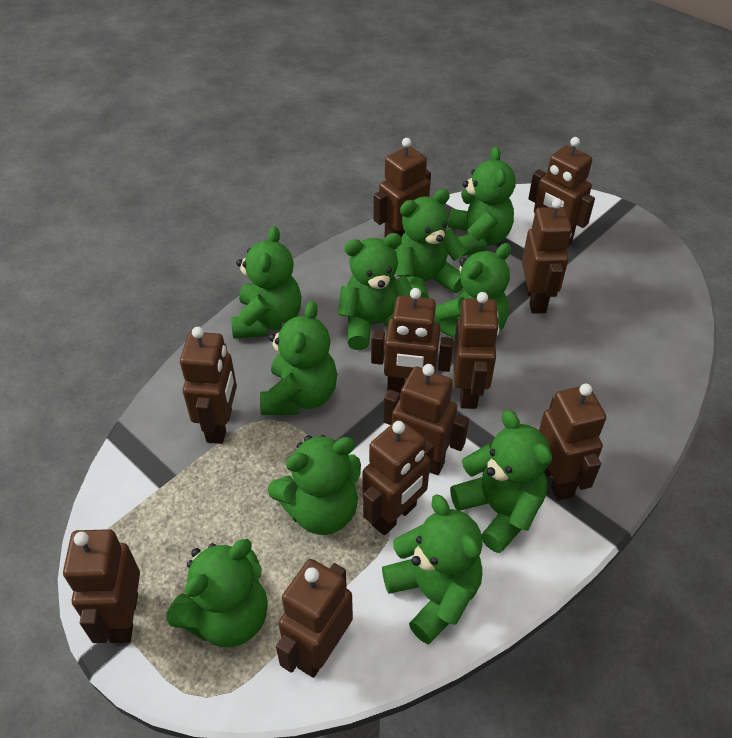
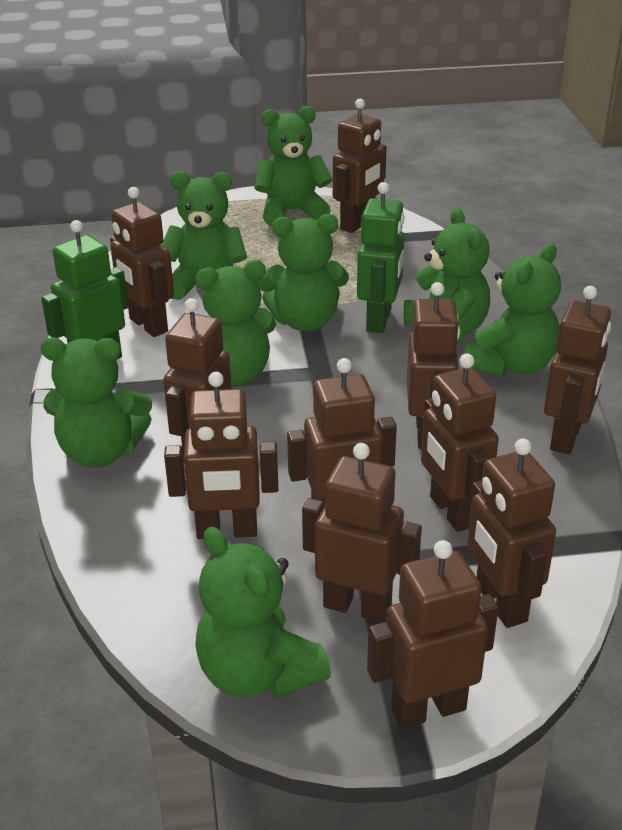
green robot: none = 0 -> [41,220,128,360] [357,182,405,333] = 2
green teddy bear: [167,539,268,647] [231,226,301,339] [260,301,337,415] [268,435,361,535] [338,233,412,350] [382,494,482,644] [396,189,467,298] [434,243,511,338] [448,146,515,256] [450,410,552,553] = 10 -> [41,338,152,468] [162,171,247,300] [195,527,331,698] [196,260,276,386] [254,106,333,226] [257,214,349,331] [404,207,490,344] [464,243,561,377] = 8

